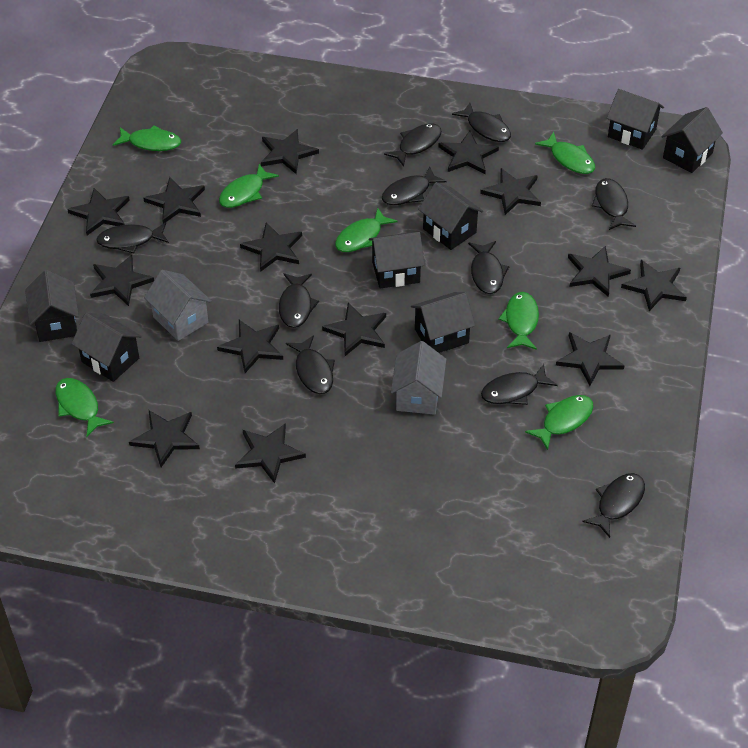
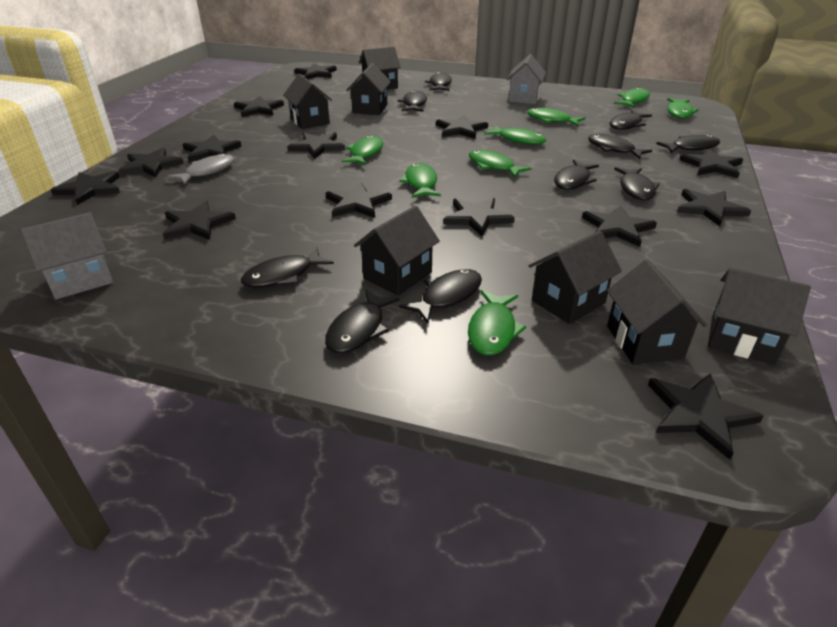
green fish: [55,378,114,437] [113,125,181,151] [219,164,279,208] [335,208,398,252] [498,292,539,350] [525,395,594,450] [535,132,595,174] = 7 -> [341,135,383,165] [399,163,441,198] [468,290,526,355] [469,150,532,178] [484,125,546,145] [527,108,585,126] [614,87,650,108] [667,98,699,118] = 8
grey fish: none = 0 -> [167,153,234,185] = 1

